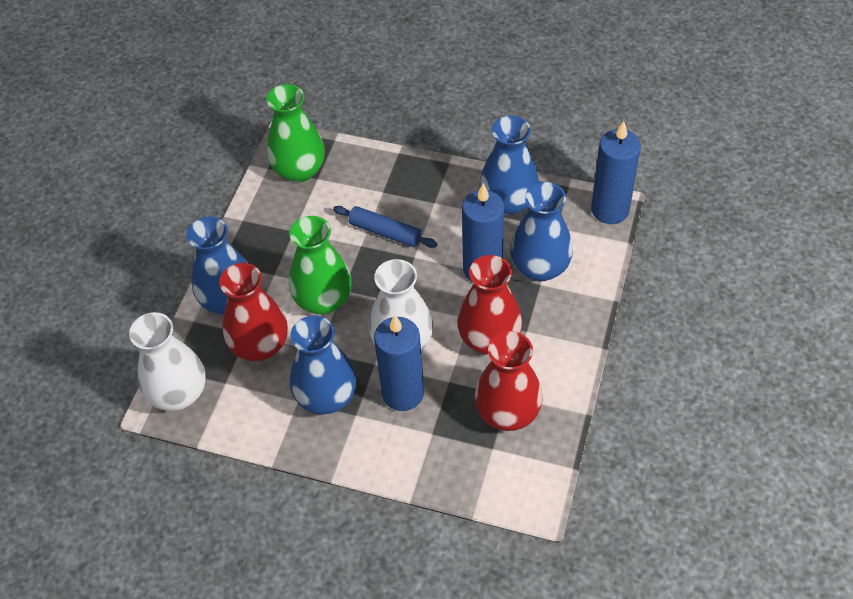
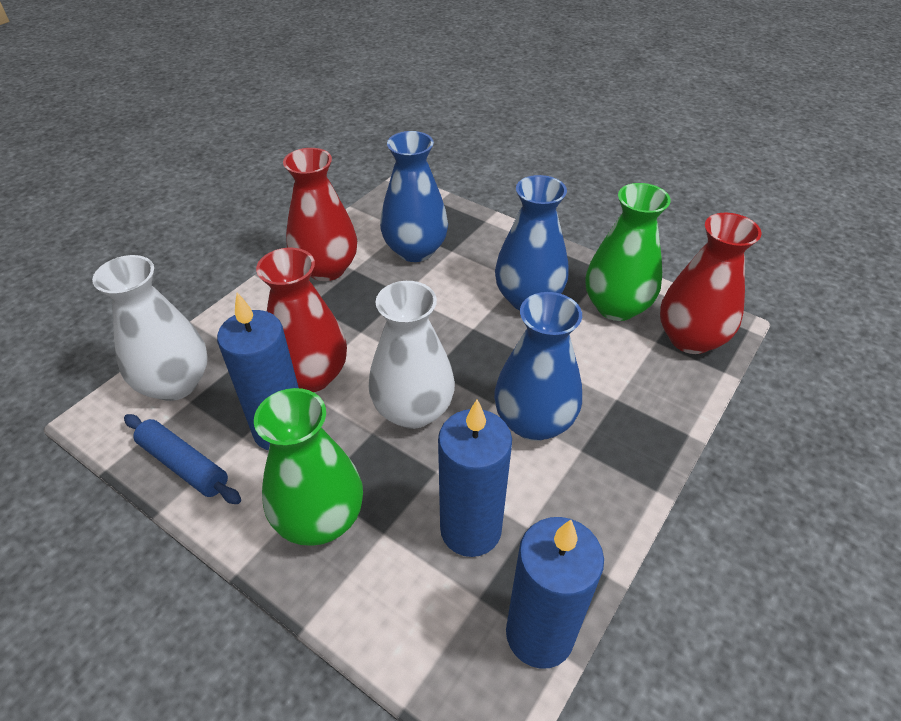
blue vase: [187,216,248,315] [290,315,357,414] [479,115,539,215] [510,182,573,281] = 4 -> [380,131,448,262] [494,292,582,441] [495,175,569,310] = 3

